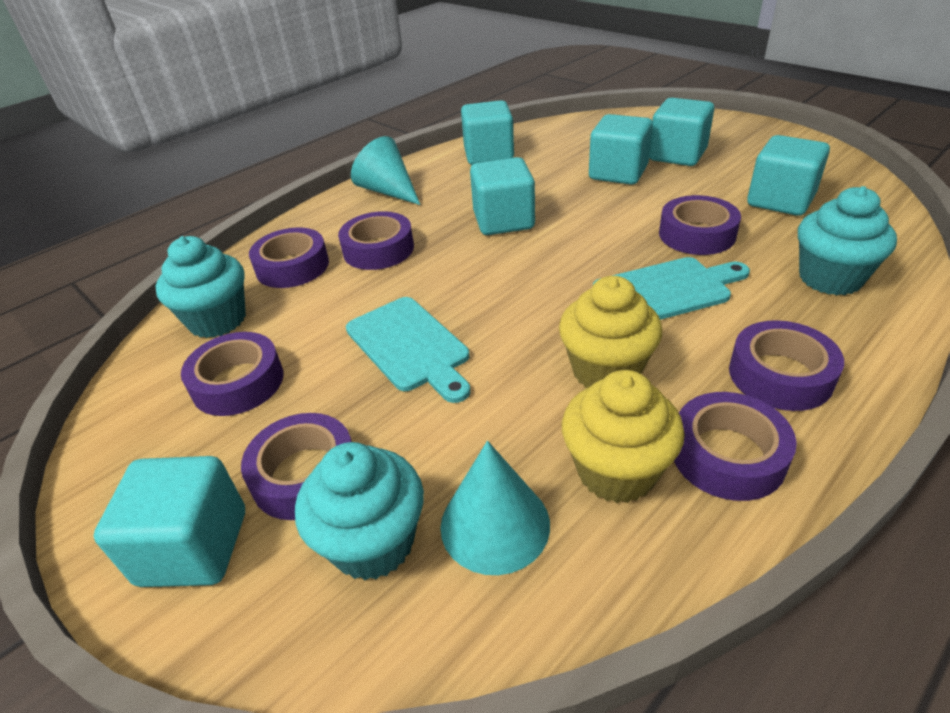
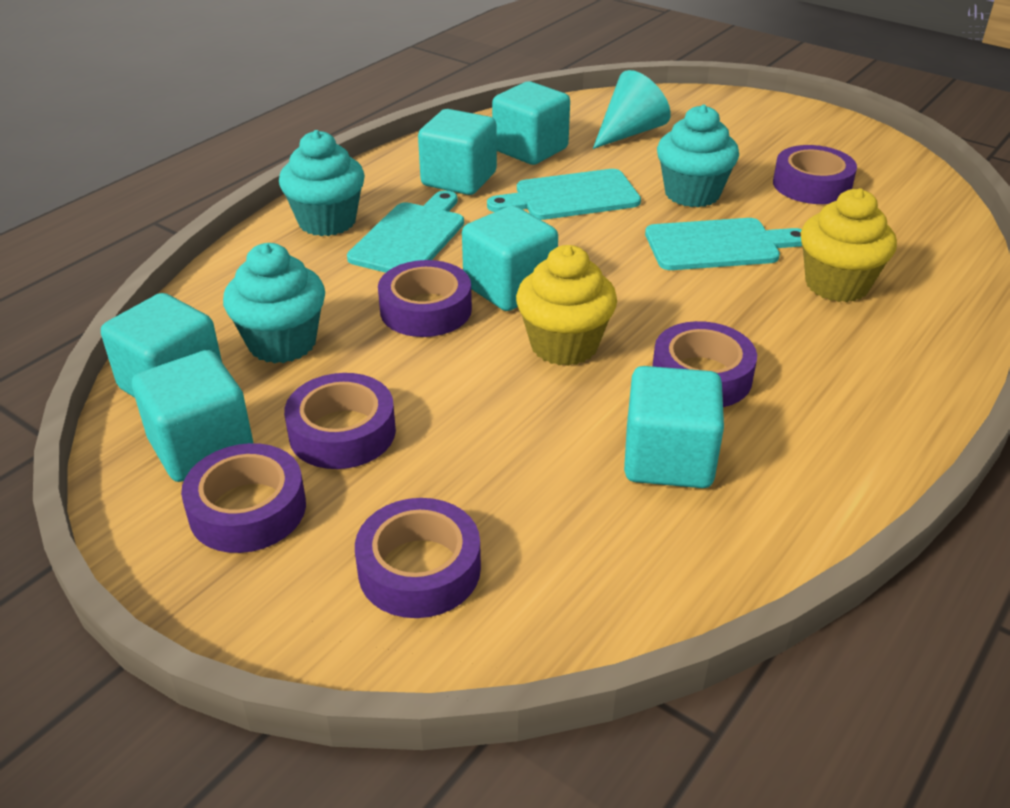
purple tape: [181,332,283,416] [241,413,352,520] [249,227,329,288] [338,211,414,270] [659,195,741,255] [674,392,797,501] [729,320,844,411] = 7 -> [181,443,306,553] [284,373,396,469] [355,498,481,618] [378,260,472,337] [652,321,757,407] [773,145,857,204] = 6
turquoise cone: [351,136,420,205] [440,441,550,575] = 2 -> [593,70,671,149] = 1
turquoise cutting board: [346,297,470,403] [593,257,750,320] = 2 -> [347,190,464,273] [487,169,641,220] [645,218,802,270] = 3

